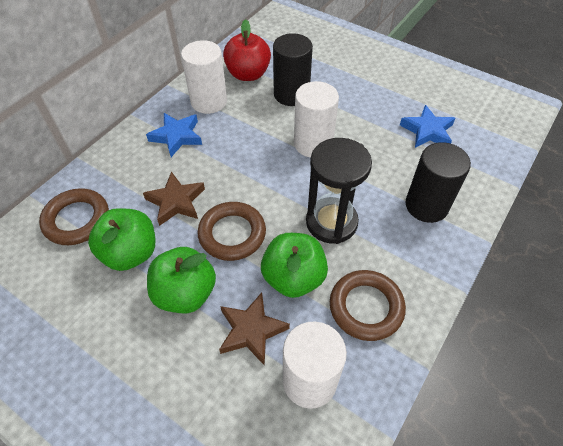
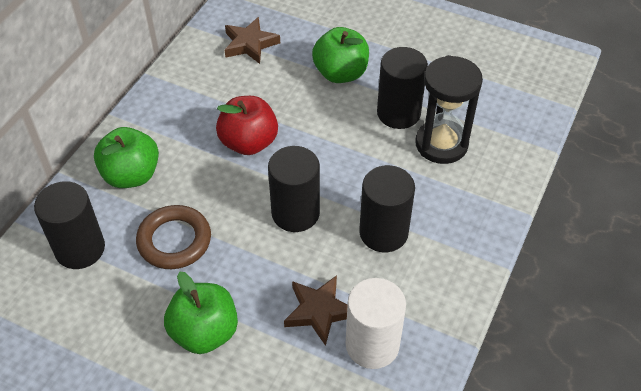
black cylinder: [273,33,313,106] [405,142,471,223] = 2 -> [34,181,105,269] [268,146,320,232] [359,165,415,252] [377,47,428,129] = 4
blue star: [146,113,202,157] [400,105,455,148] = 2 -> none = 0
brown ring: [39,188,109,245] [198,202,266,261] [330,270,406,341] = 3 -> [136,205,211,269] = 1
white cylinder: [181,40,227,114] [283,322,347,409] [294,81,339,158] = 3 -> [346,278,406,369] = 1

